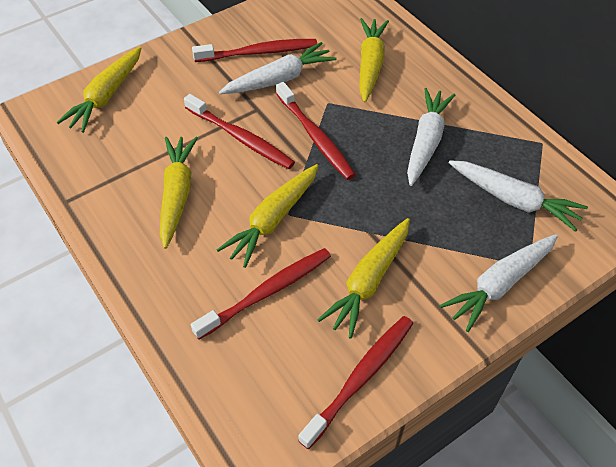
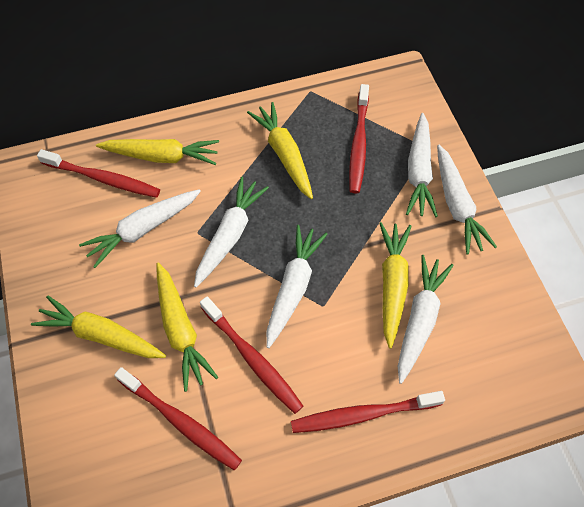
white carrot: [219,42,337,94] [407,88,455,186] [440,234,558,332] [449,160,588,232] = 4 -> [79,189,201,268] [194,177,269,288] [266,225,328,348] [398,255,454,384] [406,113,438,217] [437,145,497,255] = 6

